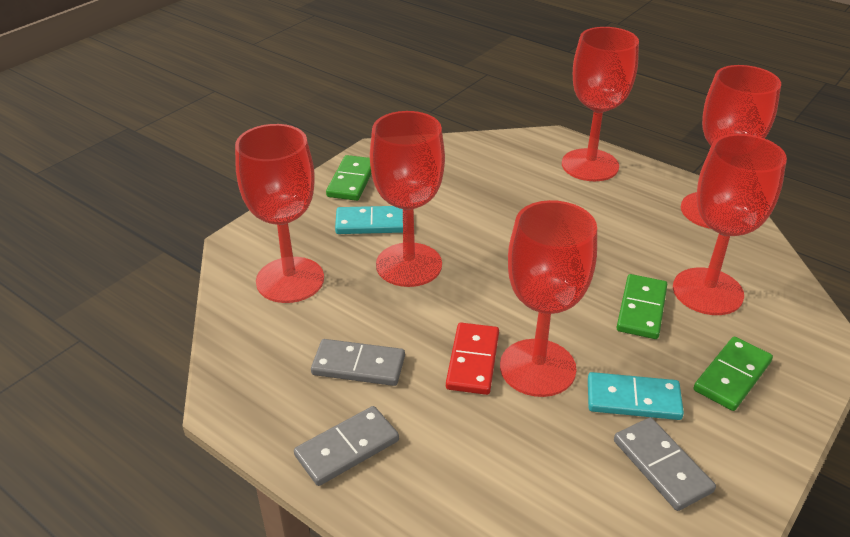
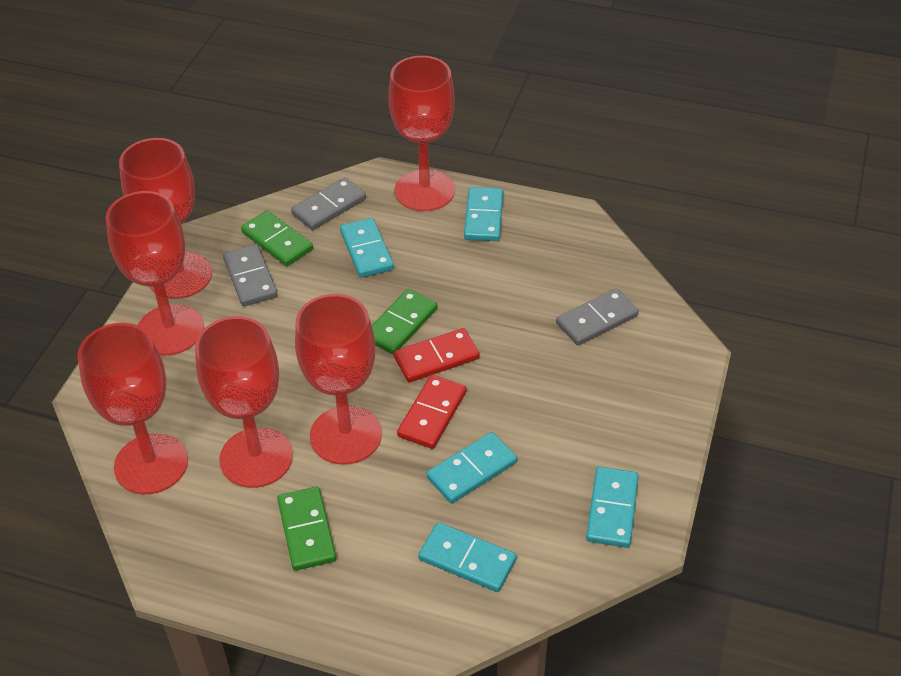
red domino: [446,323,499,395] = 1 -> [394,328,480,382] [397,375,466,449] = 2
turquoise domino: [335,206,403,234] [588,372,684,420] = 2 -> [340,218,394,278] [418,522,517,592] [427,432,517,503] [464,187,503,241] [586,467,639,548] = 5

